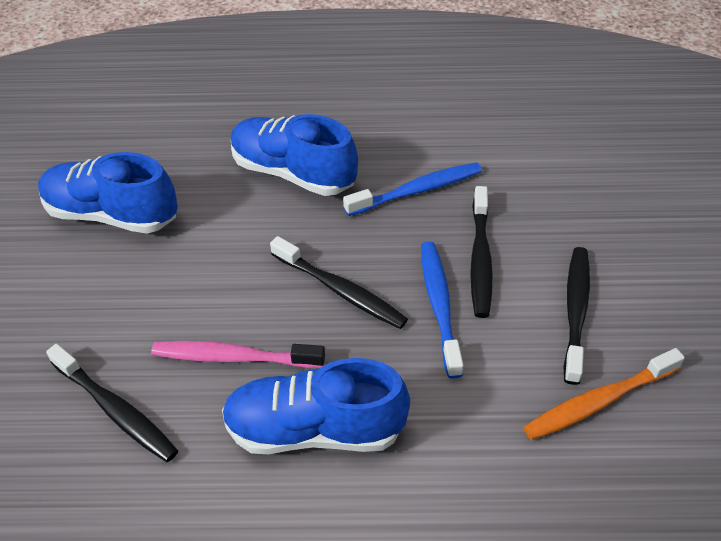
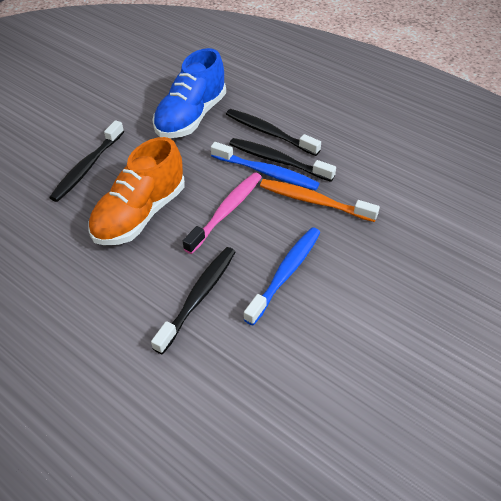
blue shoe: [38,152,178,234] [222,358,410,454] [231,114,358,196] = 3 -> [152,48,226,138] = 1
orange shoe: none = 0 -> [88,137,185,245] = 1

